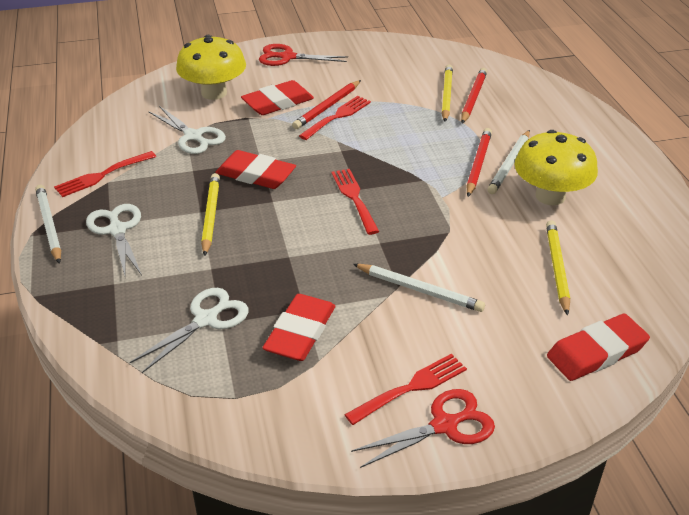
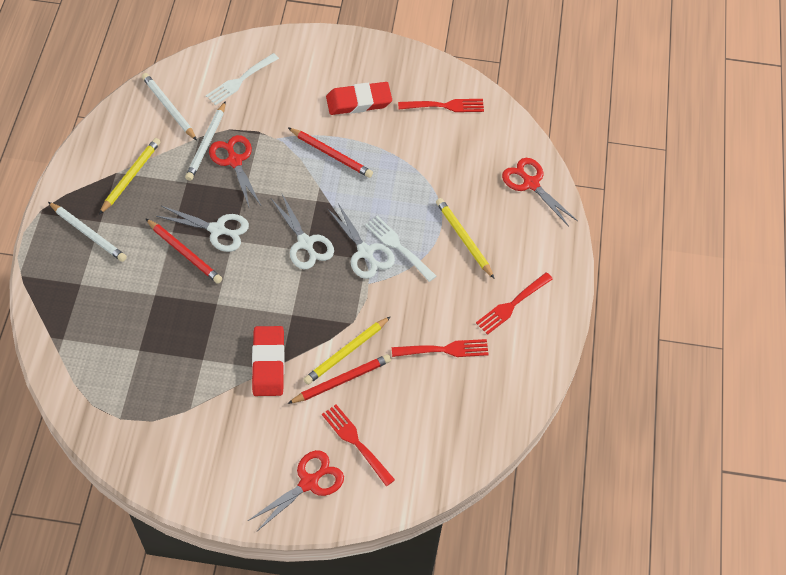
red eraser: [215,150,296,189] [241,80,314,115] [262,294,335,361] [547,314,650,381] = 4 -> [252,326,285,396] [326,82,392,115] = 2
red scissors: [259,44,348,66] [351,389,495,468] = 2 -> [209,135,261,209] [248,450,344,532] [502,158,578,226] = 3
white fork: none = 0 -> [206,53,279,105] [365,215,436,282] = 2
yellow mushroom: [176,35,246,100] [515,130,598,205] = 2 -> none = 0

